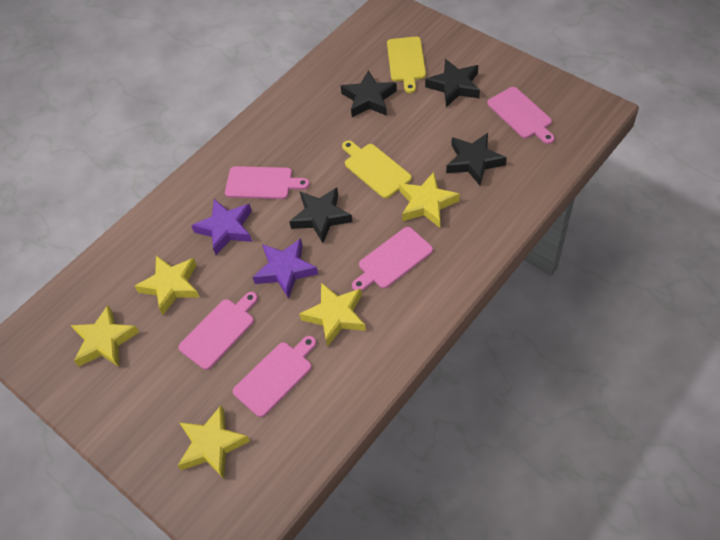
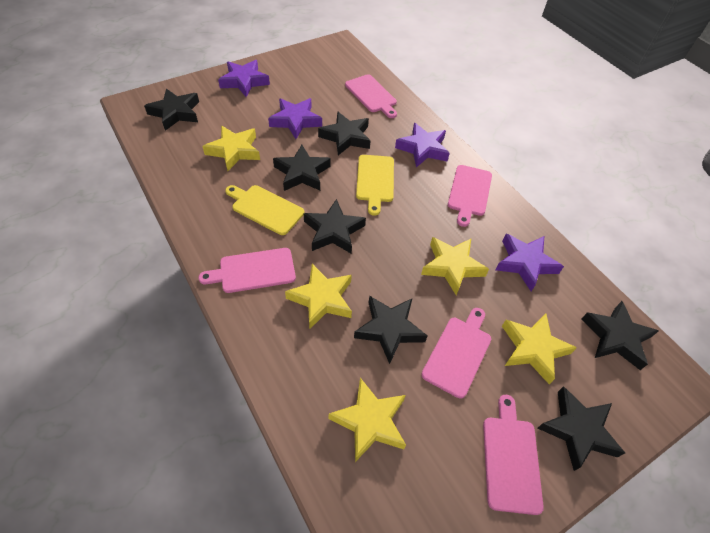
black star: [289,188,352,243] [341,70,397,117] [425,59,480,107] [446,133,507,185] = 4 -> [144,88,199,131] [273,145,331,191] [304,199,366,253] [318,111,371,155] [354,296,428,364] [538,386,625,471] [581,301,659,370] = 7
purple star: [191,199,252,255] [252,239,318,299] = 2 -> [218,60,270,97] [268,98,322,139] [395,123,450,167] [496,234,564,291] = 4

